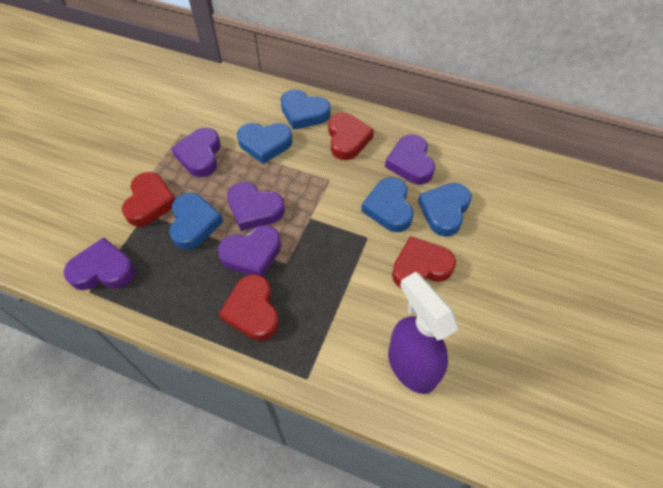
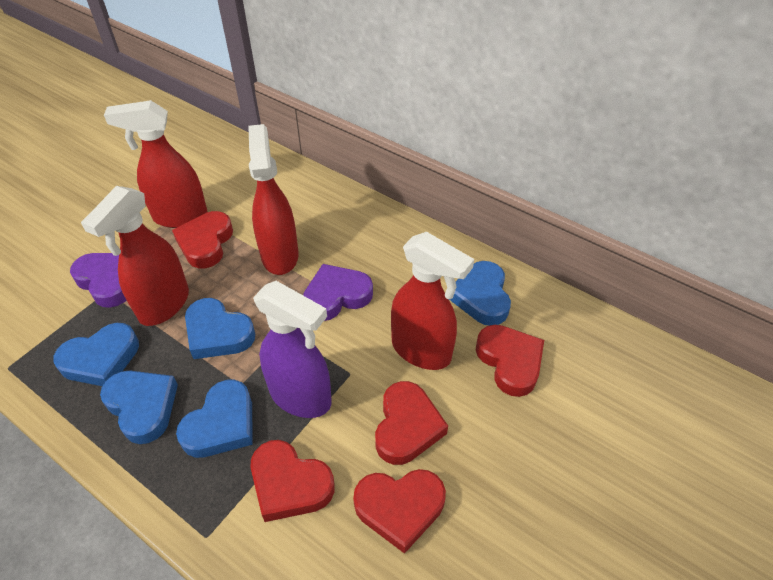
purple heart: [64,237,135,290] [171,128,221,177] [218,225,281,276] [227,182,285,231] [385,135,435,184] = 5 -> [70,253,126,308] [303,264,373,321] = 2
red heart: [122,172,175,227] [219,274,279,341] [328,112,374,160] [392,236,456,289] = 4 -> [172,211,233,268] [250,440,335,522] [353,469,446,554] [375,381,448,465] [476,325,544,397] = 5
red spray bottle: none = 0 -> [81,186,189,326] [104,100,208,228] [248,124,299,275] [391,232,474,370] = 4

